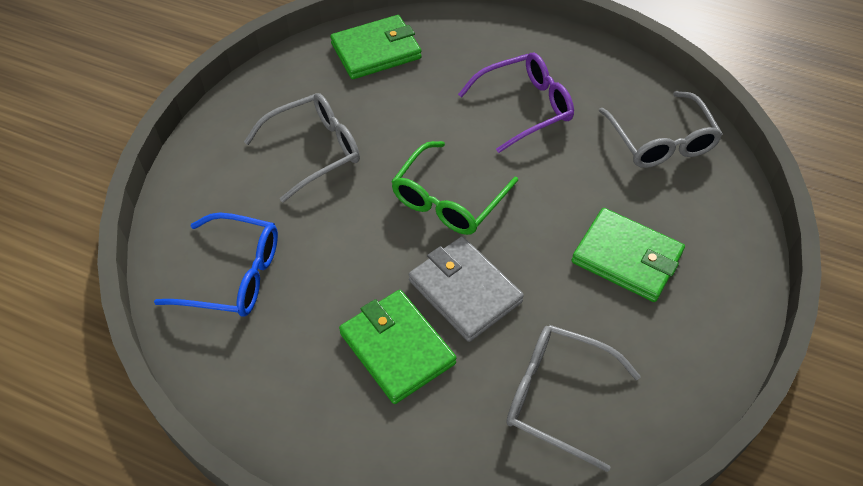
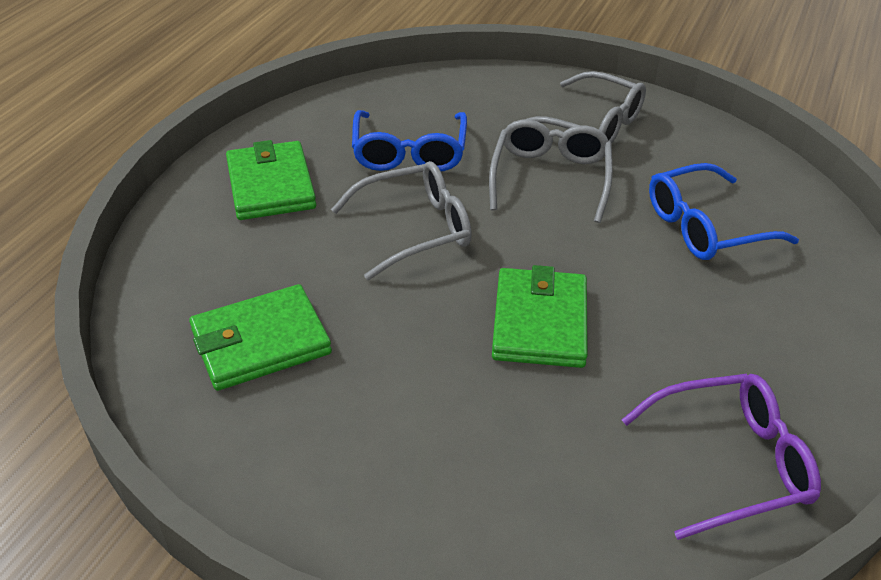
blue glasses: [154,212,278,317] = 1 -> [352,110,467,171] [649,163,799,260] = 2
green glasses: [391,141,518,235] = 1 -> none = 0
grey wallet: [409,236,524,342] = 1 -> none = 0

